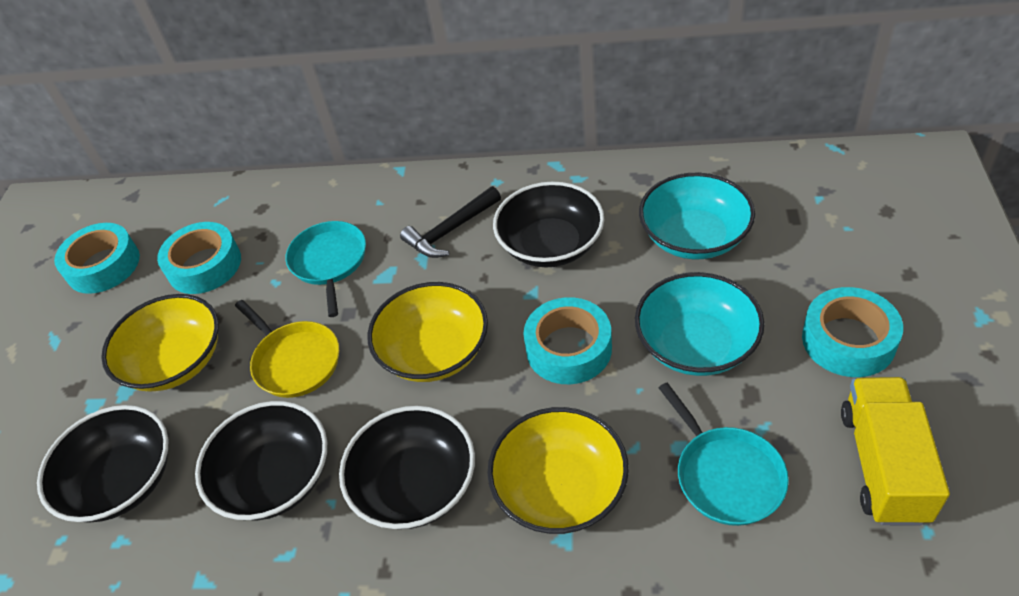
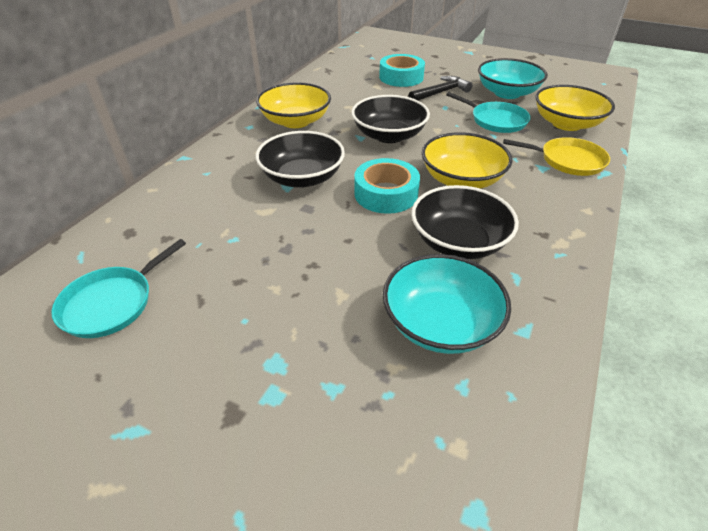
black bowl: [37,405,169,522] [195,401,327,520] [339,406,475,529] [493,182,604,267] = 4 -> [256,131,345,188] [351,95,430,143] [411,185,519,259] = 3
turquoise tape: [54,223,140,294] [157,222,241,294] [523,297,612,384] [802,287,903,377] = 4 -> [354,158,420,214] [379,54,425,87] = 2
yellow truck: [841,377,950,525] = 1 -> none = 0

